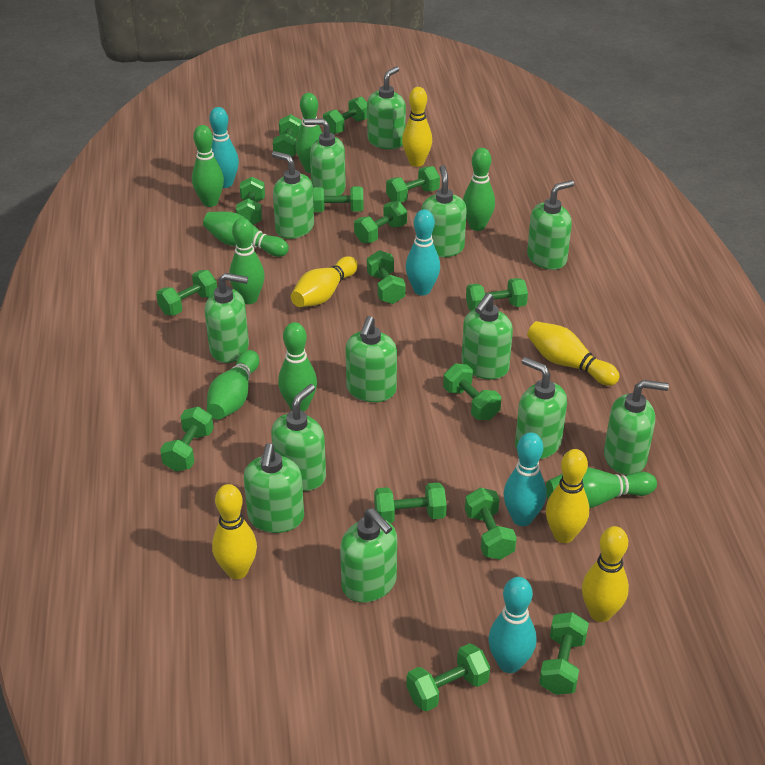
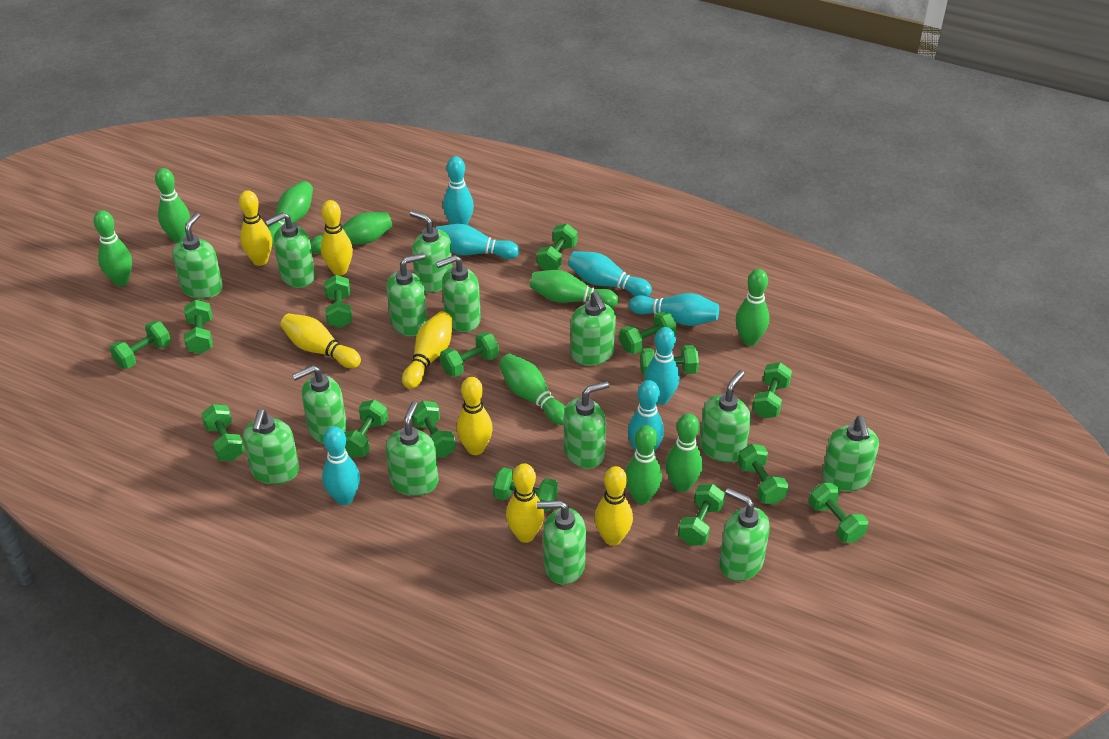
green bowling pin: [192,125,224,207] [203,212,289,257] [207,350,259,419] [229,218,265,304] [278,322,317,412] [296,93,322,173] [463,148,495,231] [546,467,657,508] = 8 -> [93,210,132,286] [155,168,190,243] [268,181,313,246] [310,212,393,254] [499,354,566,425] [530,270,618,308] [625,425,662,504] [665,413,703,492] [736,269,769,346] = 9
green soap dispenser: [205,273,249,363] [244,443,304,533] [271,384,326,491] [272,151,314,239] [304,119,346,196] [340,508,397,603] [345,316,397,402] [367,66,406,149] [421,165,467,257] [461,293,513,379] [515,357,567,460] [527,180,574,270] [604,380,669,475] = 13 -> [173,213,223,299] [243,409,299,484] [265,212,315,288] [292,365,347,444] [386,401,439,496] [387,253,427,336] [410,210,452,293] [436,255,481,332] [537,500,586,585] [564,381,610,469] [570,291,616,366] [699,370,751,462] [719,488,770,581] [822,416,879,491] = 14
turquoise bowling pin: [209,107,239,188] [406,209,440,296] [488,577,536,673] [503,432,546,526] = 4 -> [322,426,360,505] [436,224,519,259] [443,156,474,225] [568,251,652,297] [628,380,664,452] [629,293,719,326] [645,327,680,405] = 7
yellow bowling pin: [212,484,257,579] [291,256,358,307] [402,87,432,167] [527,321,620,386] [546,449,589,543] [582,526,629,622] = 6 -> [239,190,272,266] [280,313,361,368] [321,200,353,276] [402,311,453,389] [456,377,493,455] [506,463,544,543] [594,466,633,546] = 7

